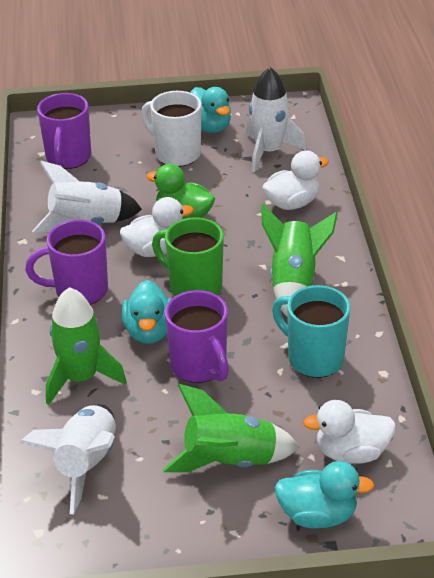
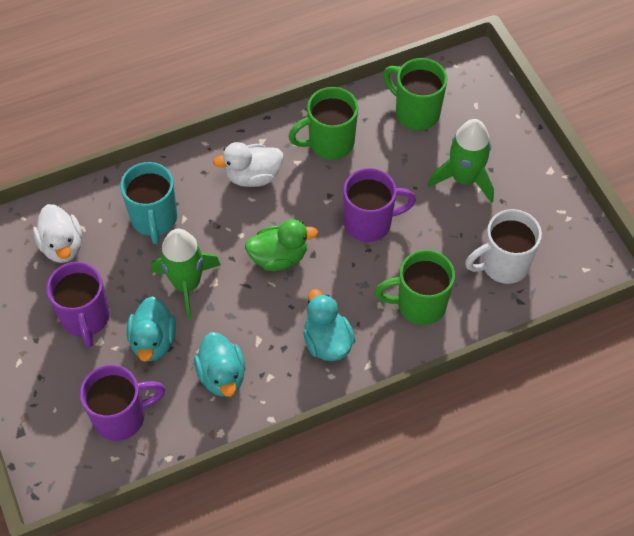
green mug: [152,217,224,296] = 1 -> [288,87,358,160] [375,250,455,325] [383,58,447,130] = 3
green rocket: [46,287,127,405] [163,384,299,472] [261,204,338,317] = 3 -> [151,229,221,320] [428,119,494,203] = 2
white duck: [120,197,194,257] [262,150,329,210] [303,400,396,464] = 3 -> [33,204,82,263] [213,142,283,187] = 2
white rocket: [20,404,116,514] [32,160,142,233] [246,67,306,172] = 3 -> none = 0

